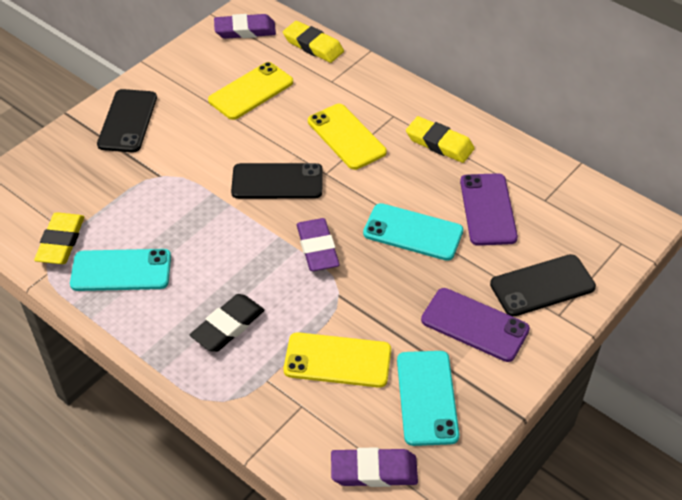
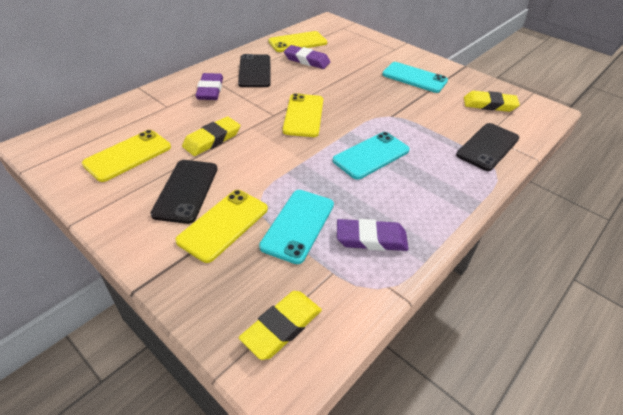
black eraser: [190,294,265,352] = 1 -> none = 0
purple phone: [421,288,530,362] [460,173,518,246] = 2 -> none = 0
yellow phone: [208,62,293,120] [284,332,391,388] [308,104,387,170] = 3 -> [82,130,171,182] [175,190,268,263] [269,31,327,52] [283,93,323,137] = 4

